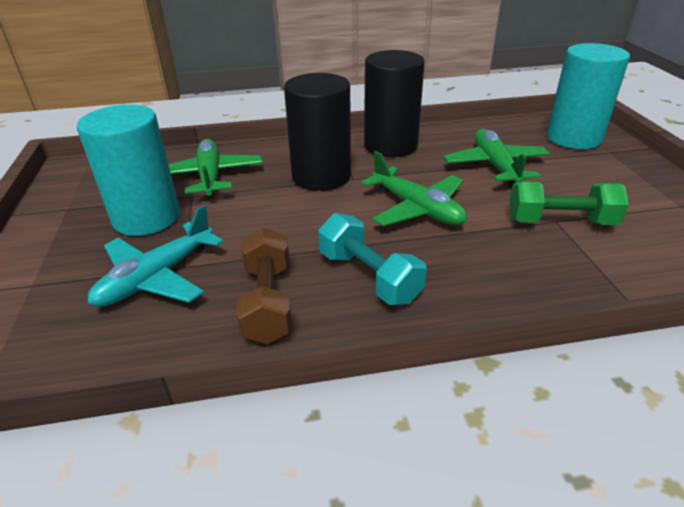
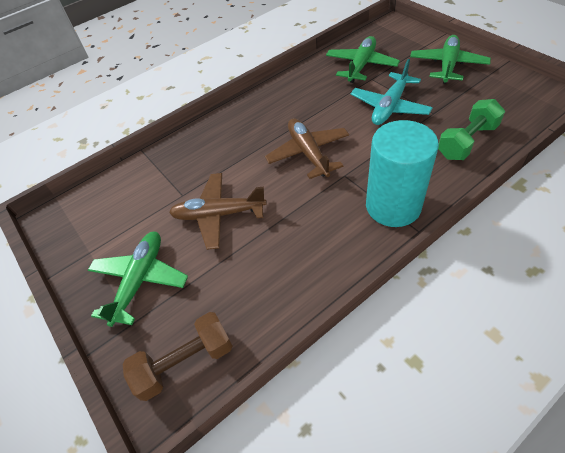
black cylinder: [284,73,351,191] [364,50,425,157] = 2 -> none = 0
brown plane: none = 0 -> [169,173,267,250] [265,118,349,179] = 2
turquoise cylinder: [77,104,180,236] [547,43,630,149] = 2 -> [366,120,439,227] = 1
turquoise dumbbell: [318,213,427,305] = 1 -> none = 0

